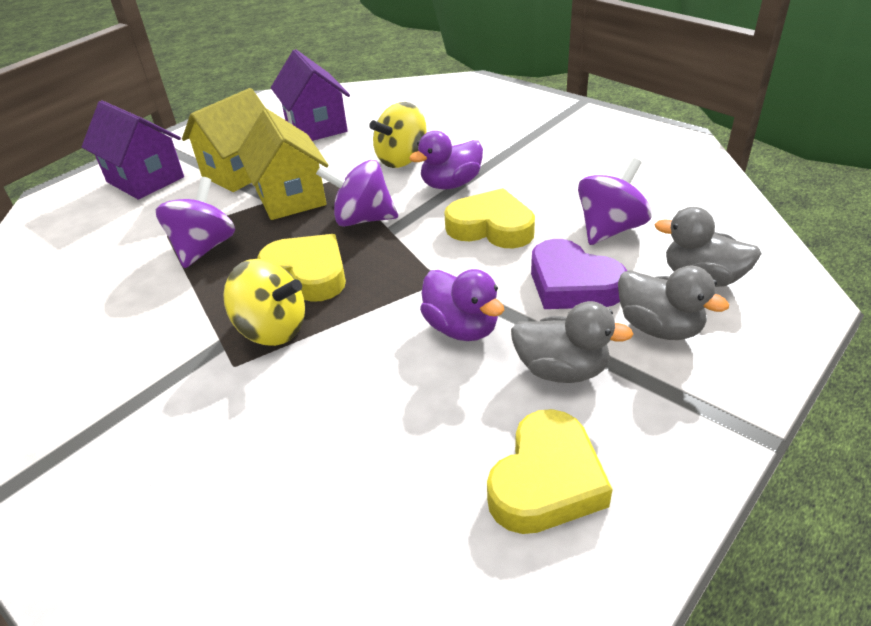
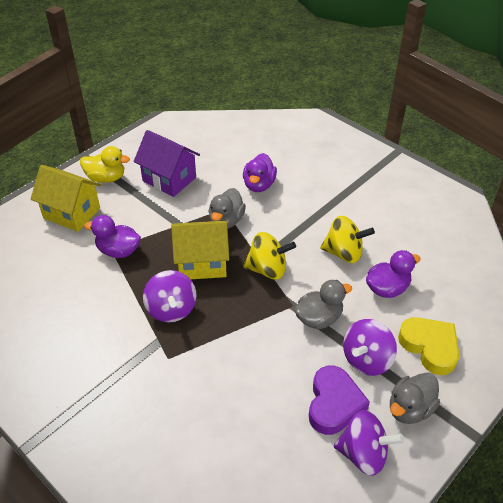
purple duck: [409,131,483,189] [420,269,504,341] = 2 -> [84,215,141,258] [243,153,277,192] [366,250,421,298] = 3
purple house: [82,100,184,200] [271,49,350,141] = 2 -> [134,130,200,197] = 1
yellow duck: none = 0 -> [80,146,130,183] = 1
yellow heart: [257,234,346,302] [444,188,535,248] [487,409,613,534] = 3 -> [398,317,459,375] = 1

